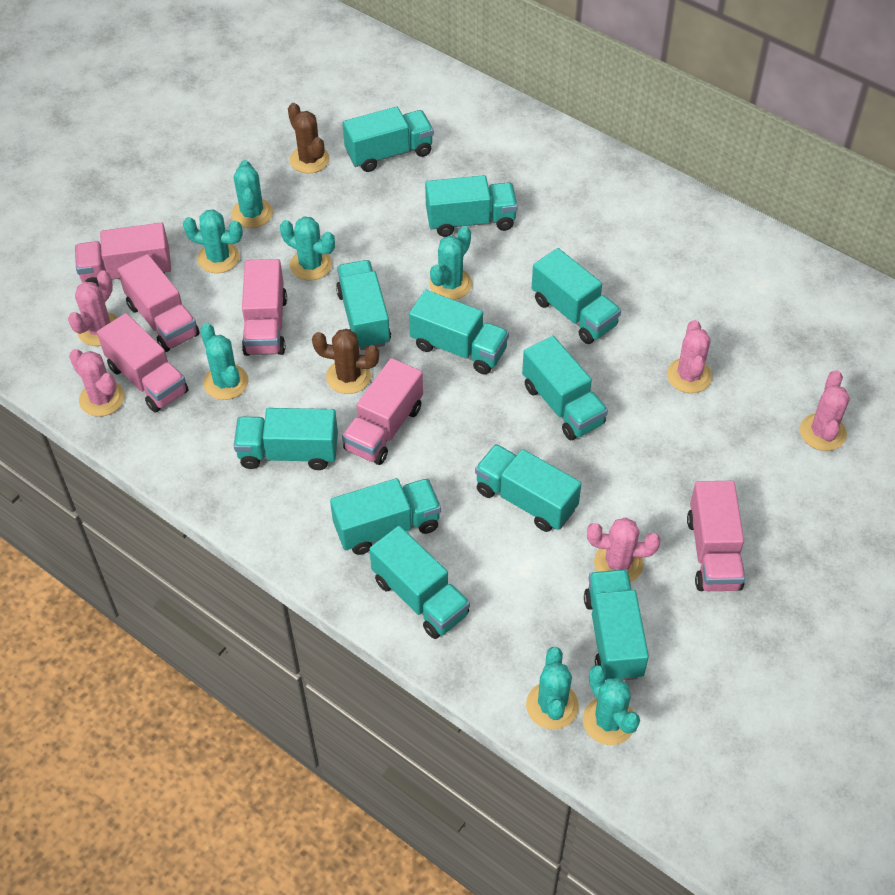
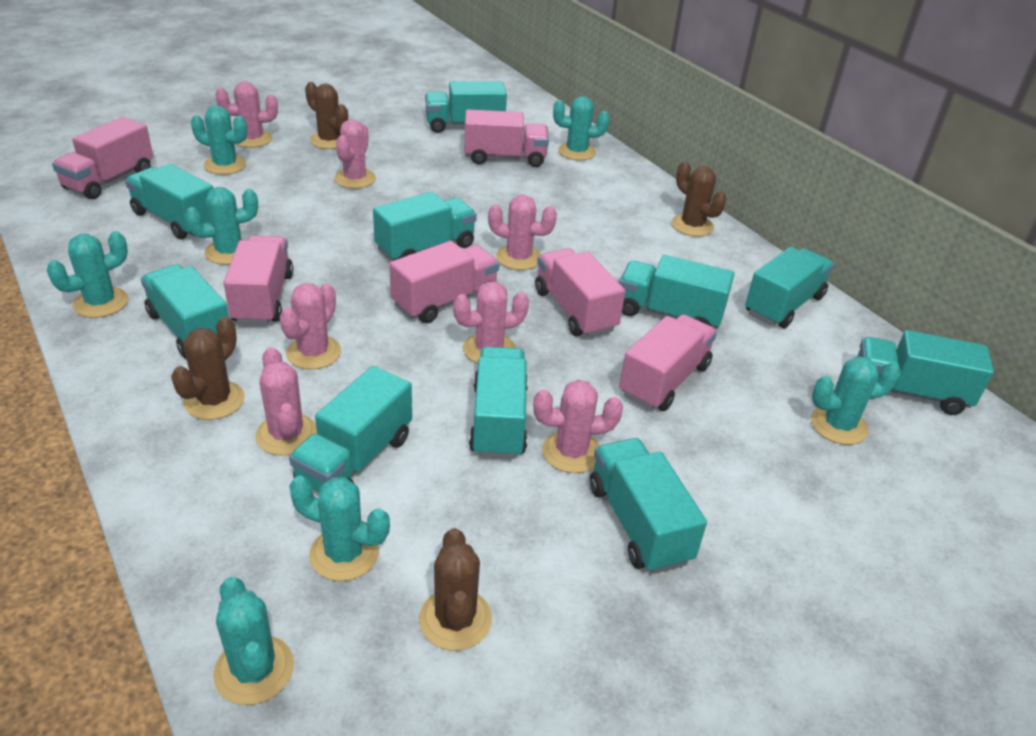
brown cactus: [288,103,330,174] [312,329,379,394] = 2 -> [171,317,244,420] [305,82,348,149] [419,528,492,651] [672,161,727,237] = 4
pink cactus: [68,270,118,346] [69,349,125,417] [587,517,660,582] [667,320,712,393] [800,370,850,451] = 5 -> [216,82,278,148] [255,347,317,456] [279,283,341,370] [334,119,376,189] [453,281,529,364] [488,195,557,270] [533,380,623,473] = 7
turquoise truck: [234,408,338,470] [330,478,441,555] [336,260,391,350] [343,107,434,172] [369,526,470,639] [409,290,509,375] [425,175,518,237] [475,444,581,532] [522,336,608,440] [532,248,621,344] [584,570,649,680] = 11 -> [125,164,213,239] [141,264,229,359] [289,366,412,492] [373,192,477,262] [425,81,507,133] [469,347,528,459] [590,438,707,574] [619,255,734,329] [745,247,834,328] [858,330,994,415] = 10

